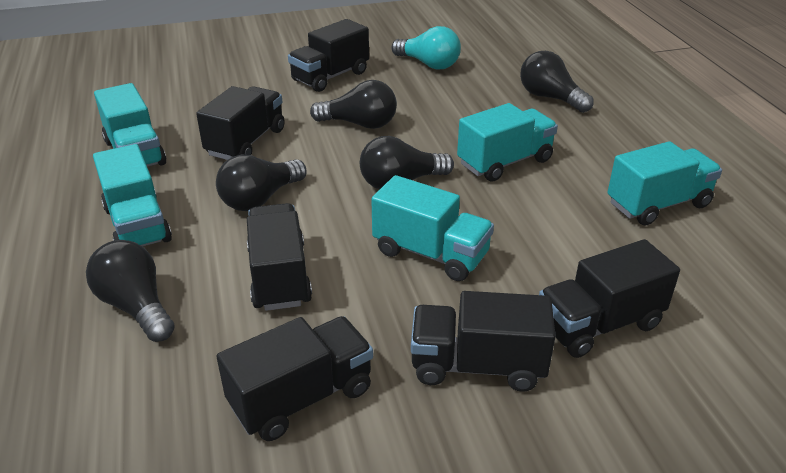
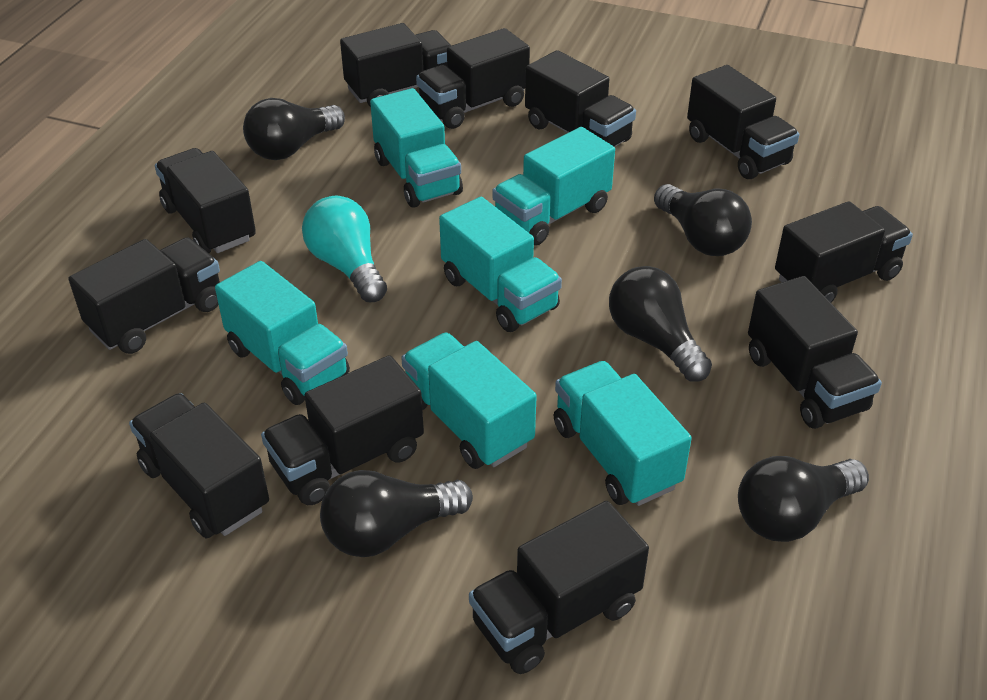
black truck: [196,86,285,160] [216,316,373,441] [247,203,312,311] [288,19,369,92] [411,291,556,392] [539,239,680,358] = 6 -> [68,237,220,354] [129,393,269,538] [155,148,256,253] [261,355,424,505] [340,23,451,107] [416,28,530,129] [469,501,649,674] [525,50,636,147] [687,65,799,179] [748,276,882,429] [775,201,913,303] = 11
turquoise truck: [93,144,172,247] [94,83,166,167] [371,175,494,281] [457,103,558,182] [607,141,722,225] = 5 -> [215,261,350,405] [370,88,463,207] [401,333,537,469] [439,197,562,332] [492,127,615,246] [554,361,692,506] = 6

